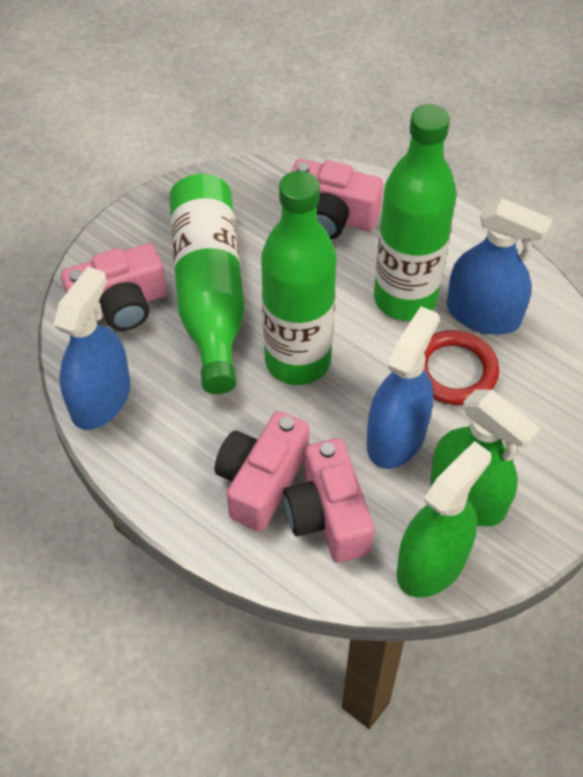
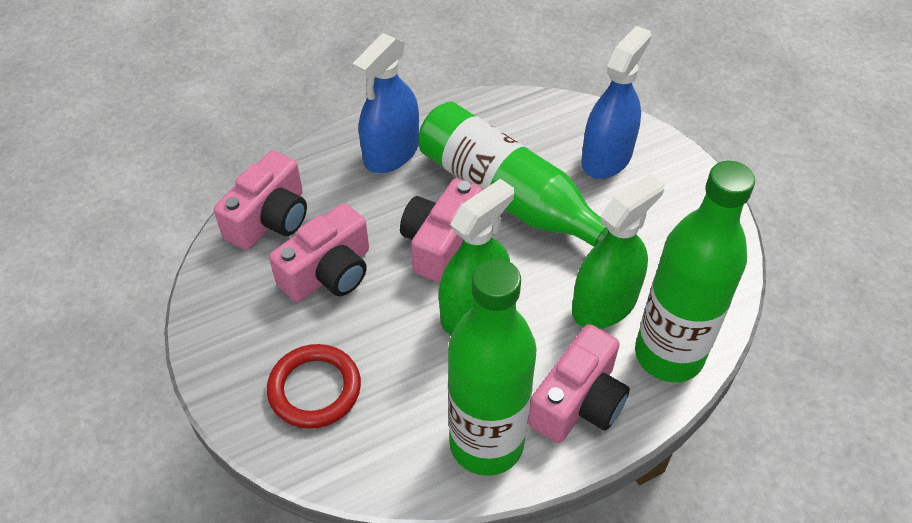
blue spray bottle: [54,266,130,430] [367,306,439,469] [447,198,553,335] = 3 -> [353,33,419,173] [581,26,651,179] = 2

